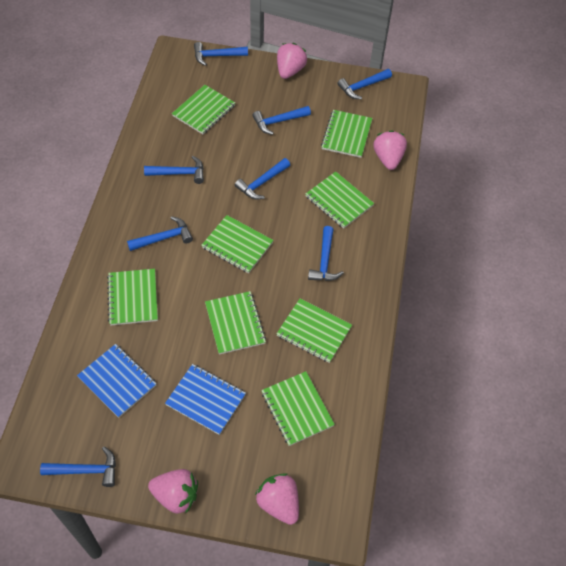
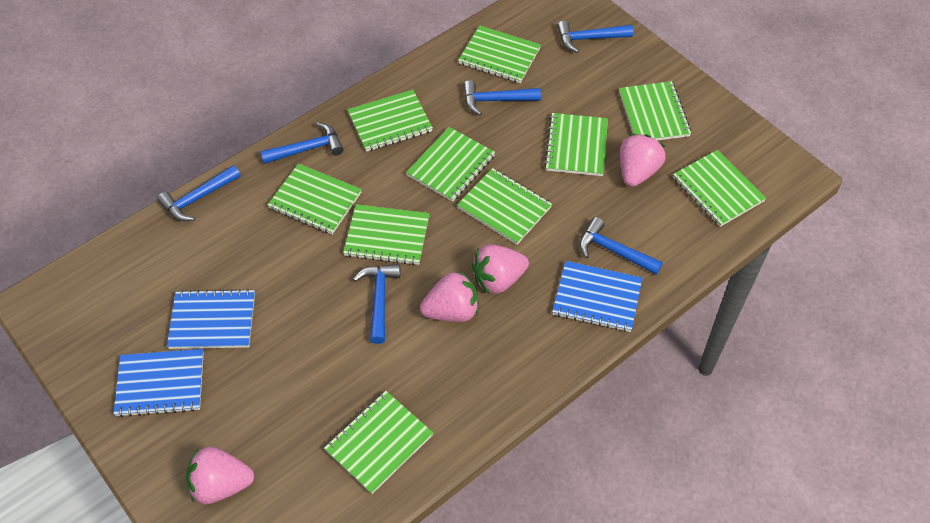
blue hammer: [40,446,116,487] [127,216,193,251] [144,156,204,184] [194,42,248,66] [235,158,290,199] [252,106,311,135] [308,226,344,281] [337,69,392,99] = 8 -> [157,165,241,221] [260,122,344,164] [353,264,400,344] [463,80,541,116] [557,21,633,53] [579,217,663,275] = 6
blue notebook: [77,344,157,418] [165,364,246,435] = 2 -> [114,349,204,417] [167,289,255,349] [552,261,642,332] = 3
green notebook: [107,269,158,325] [172,85,235,134] [201,215,274,273] [205,291,266,355] [261,371,335,446] [277,299,352,363] [305,171,374,229] [321,110,372,158] = 8 -> [268,164,362,234] [324,391,433,494] [343,204,430,265] [347,90,433,152] [406,127,495,202] [457,168,552,245] [458,26,541,83] [544,113,608,176] [619,81,691,141] [673,150,766,227] = 10

